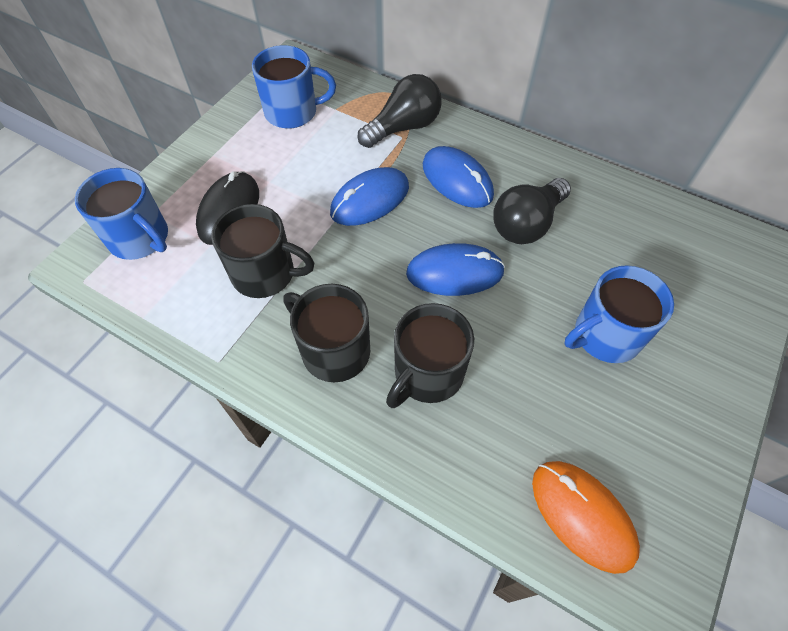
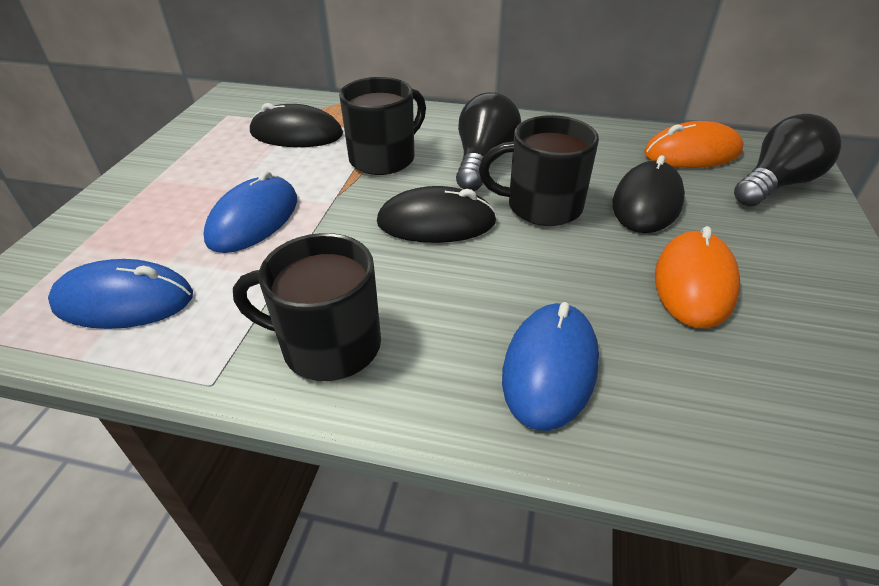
black mouse: [196,171,259,245] = 1 -> [250,103,343,147] [377,186,497,243] [613,155,685,233] = 3
blue mug: [75,168,168,260] [252,45,336,129] [565,265,674,363] = 3 -> none = 0
orange mouse: [532,461,640,574] = 1 -> [644,121,744,168] [655,226,740,328] = 2

